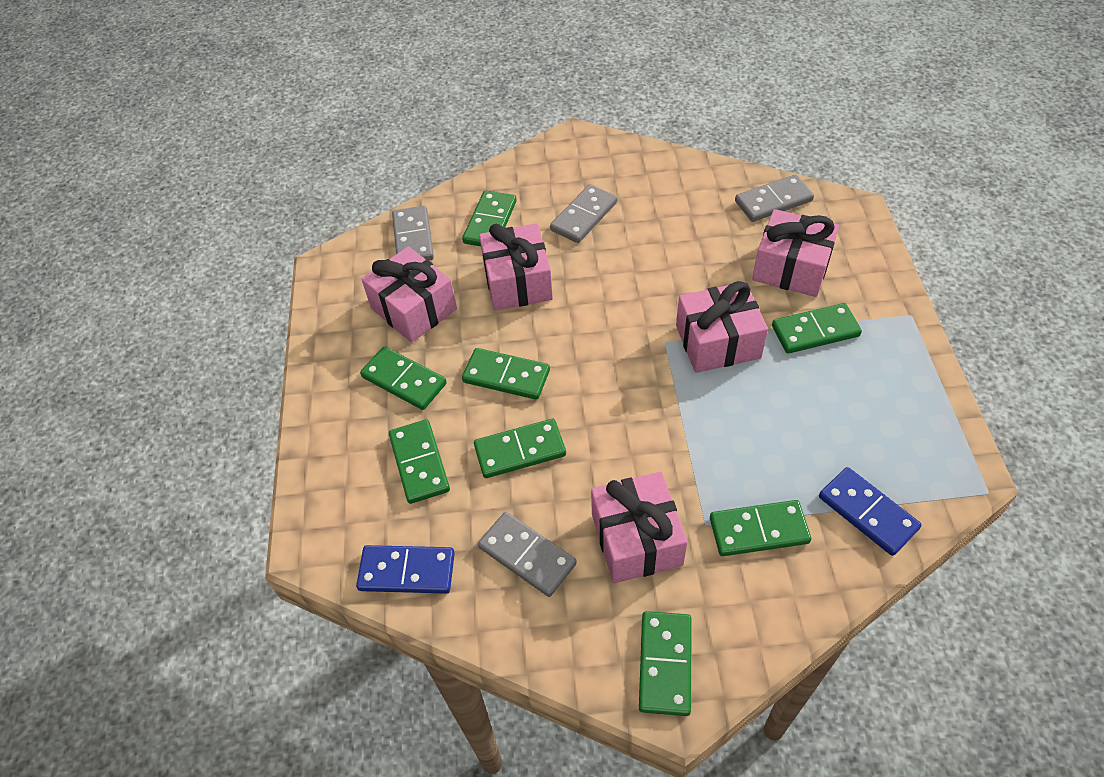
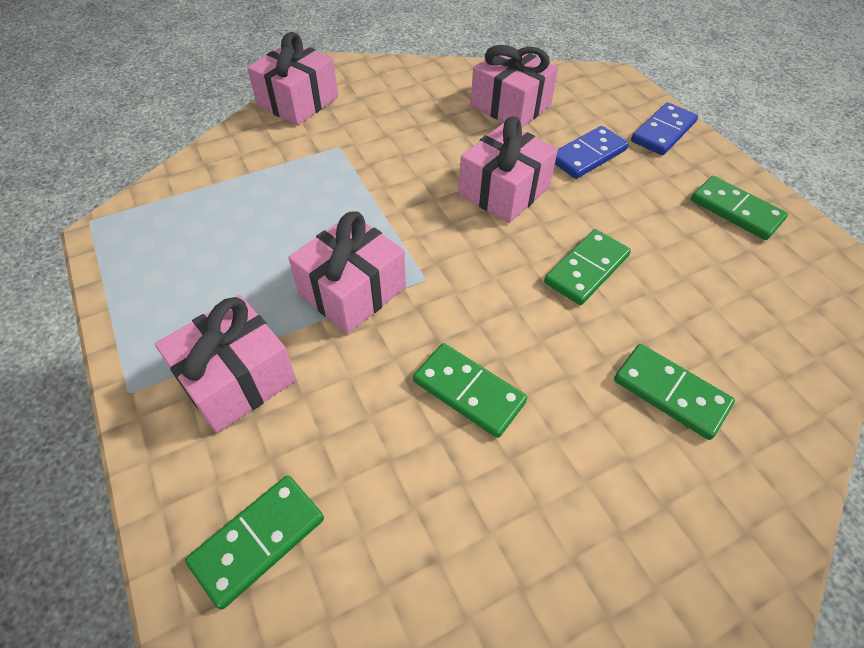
green domino: [360,346,447,410] [389,419,450,504] [462,190,517,246] [462,348,550,400] [474,419,566,478] [639,611,692,716] [710,500,811,556] [772,303,862,354] = 8 -> [185,475,324,610] [413,343,527,438] [544,229,631,305] [614,344,735,440] [691,176,788,240] = 5
grey domino: [392,206,434,261] [478,512,577,597] [550,184,617,243] [735,175,814,222] = 4 -> none = 0

